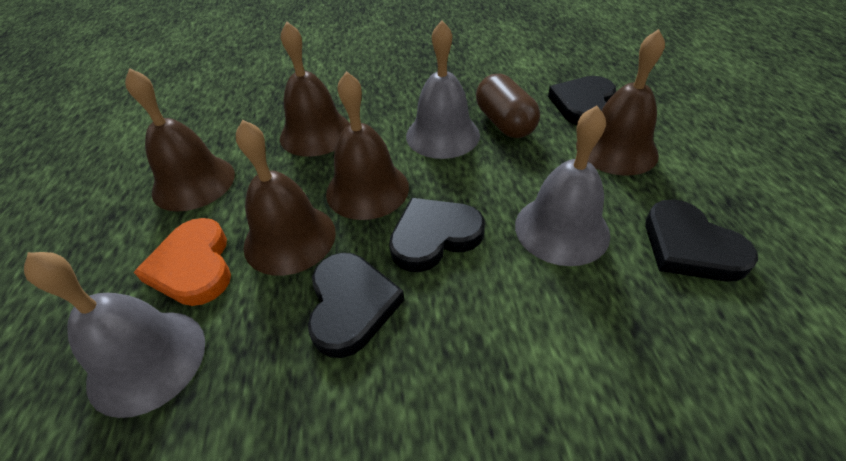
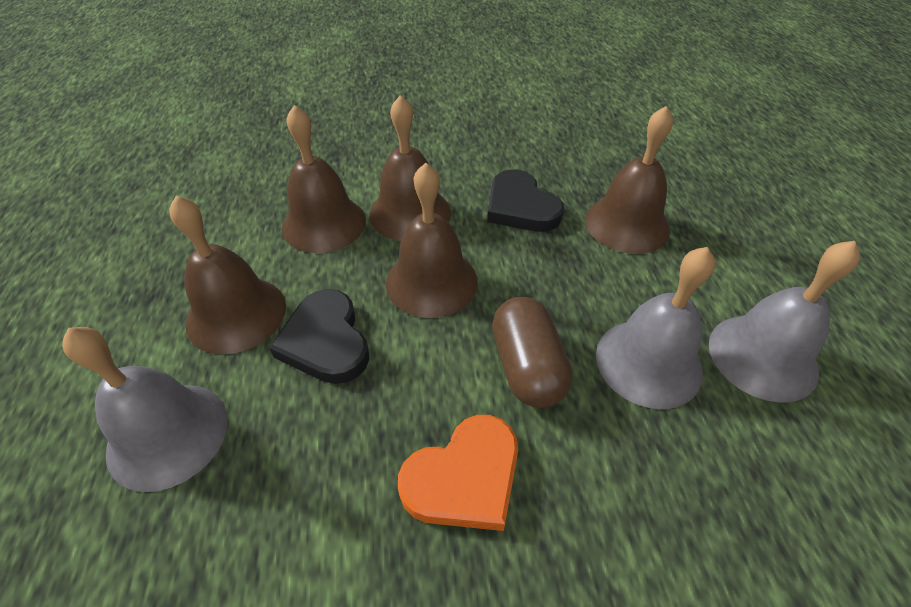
black heart: [308,253,404,358] [389,198,485,272] [548,76,616,125] [645,200,758,282] = 4 -> [269,289,369,384] [487,169,564,232] = 2

